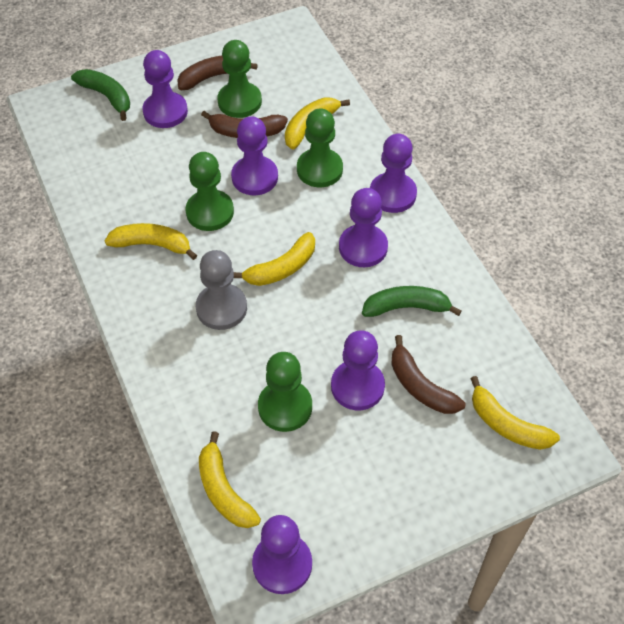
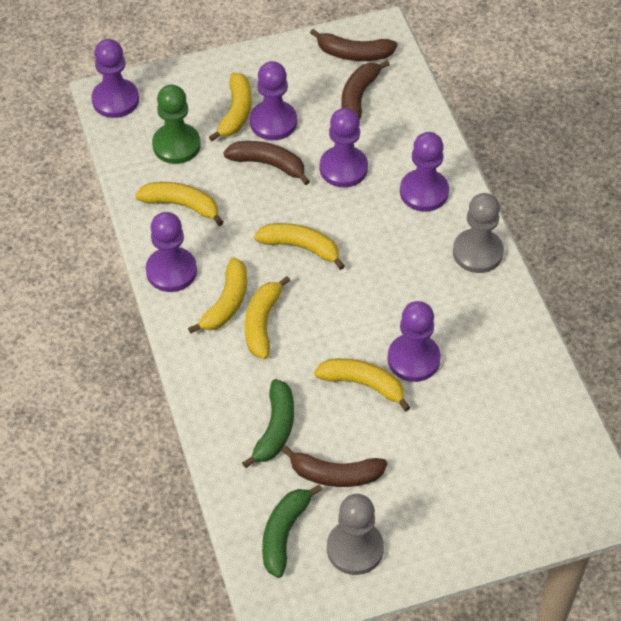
brown banana: [177,56,258,90] [201,111,288,138] [391,335,466,414] = 3 -> [223,141,310,185] [281,446,387,487] [310,29,397,61] [341,60,390,120] = 4
green pawn: [186,152,234,231] [217,40,262,118] [258,352,312,432] [297,108,343,187] = 4 -> [152,85,201,164] = 1
grey pawn: [196,250,247,330] = 1 -> [327,494,384,575] [453,193,504,273] = 2
yellow banana: [105,223,197,260] [199,431,261,528] [234,232,315,286] [285,97,350,150] [470,376,560,450] = 5 -> [135,182,224,226] [188,257,247,334] [209,72,252,141] [245,276,290,359] [254,223,345,270] [314,358,411,412] = 6

